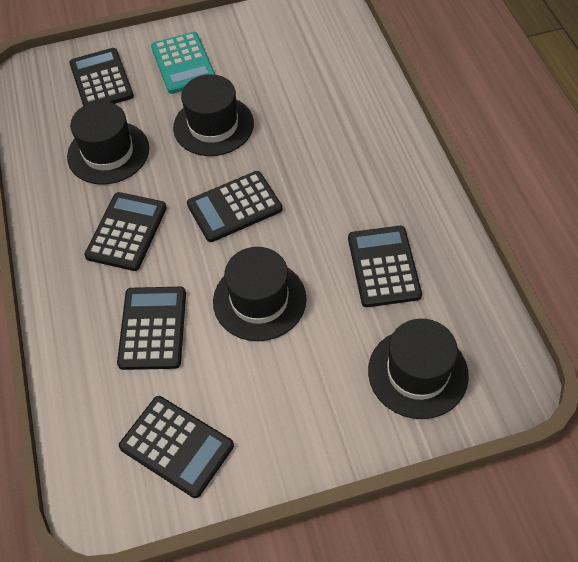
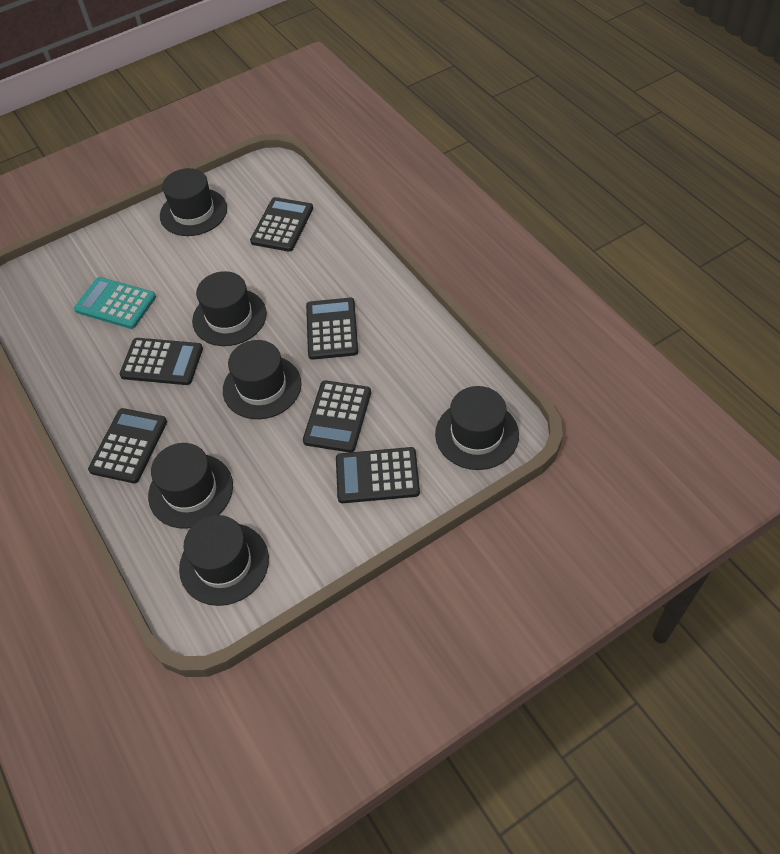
black hat: [67,101,149,185] [173,74,254,156] [213,247,307,341] [368,319,469,419] = 4 -> [148,443,233,528] [160,168,227,236] [179,515,269,606] [192,271,267,346] [223,340,302,419] [435,386,519,470] = 6

